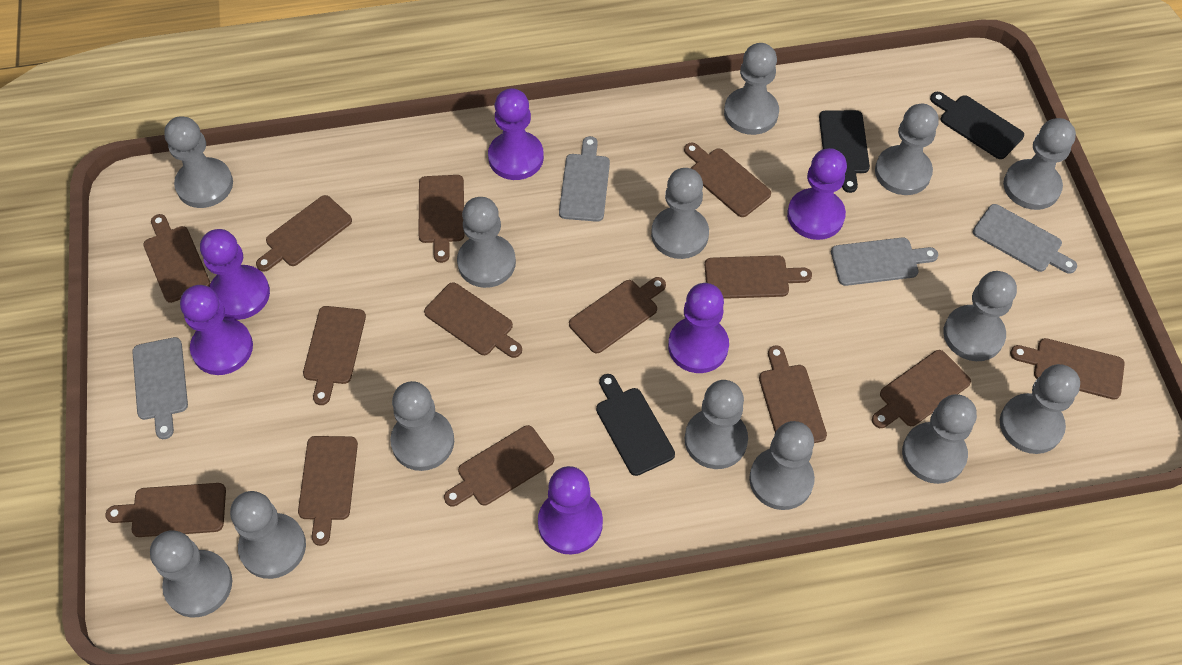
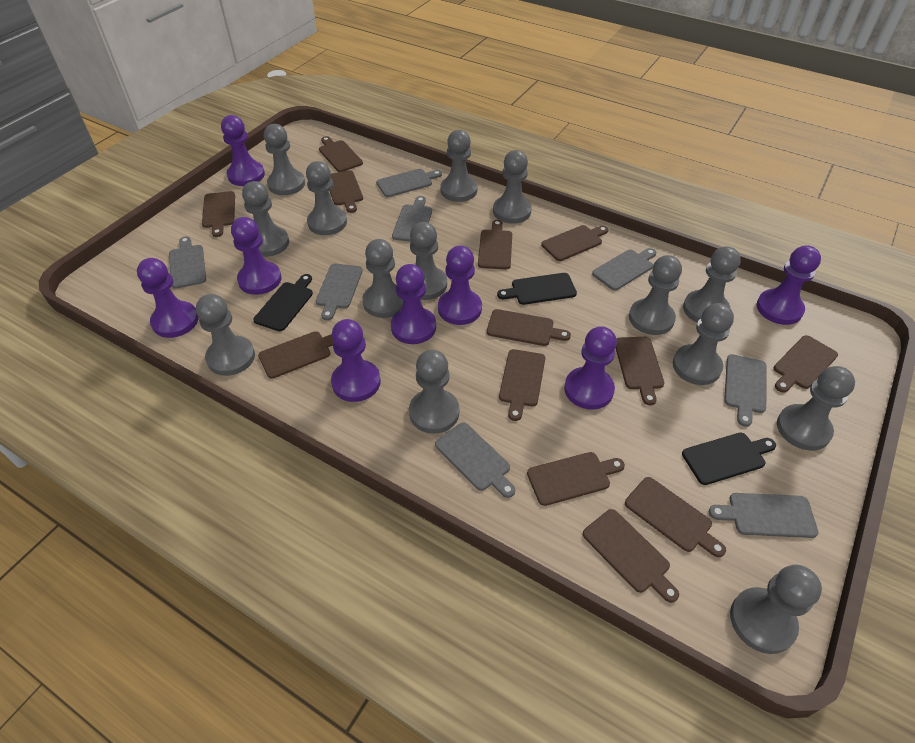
brown cutting board: [105,483,226,537] [143,214,211,303] [256,195,352,272] [298,436,358,546] [303,306,366,405] [418,175,464,263] [424,282,522,358] [444,425,554,506] [569,277,666,353] [684,143,771,217] [704,255,812,299] [759,346,827,443] [872,350,971,428] [1010,338,1125,400] = 14 -> [202,191,235,237] [258,331,333,379] [319,136,363,172] [329,170,363,213] [478,220,512,269] [487,309,571,346] [499,349,545,421] [527,452,625,506] [541,225,608,261] [583,509,679,603] [616,337,664,406] [625,477,726,557] [774,335,838,393] = 13
grey cutting board: [132,337,188,439] [559,136,610,222] [831,238,938,286] [973,204,1077,274] = 4 -> [169,236,206,289] [316,263,363,320] [376,169,442,197] [392,196,432,242] [435,422,515,498] [592,248,656,290] [709,493,818,538] [724,354,767,427] = 8
purple pawn: [180,285,253,375] [200,229,270,320] [488,88,544,180] [538,466,603,555] [668,283,729,373] [787,148,847,240] = 6 -> [137,258,198,338] [221,115,265,186] [231,217,281,295] [331,319,381,402] [391,264,436,344] [438,246,482,325] [564,326,617,410] [757,245,821,325] = 8

